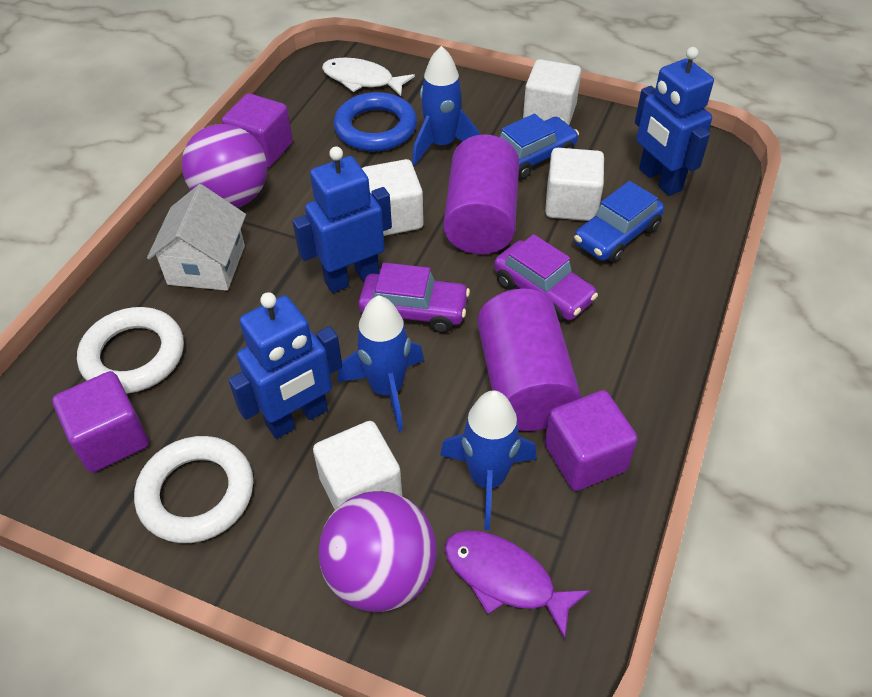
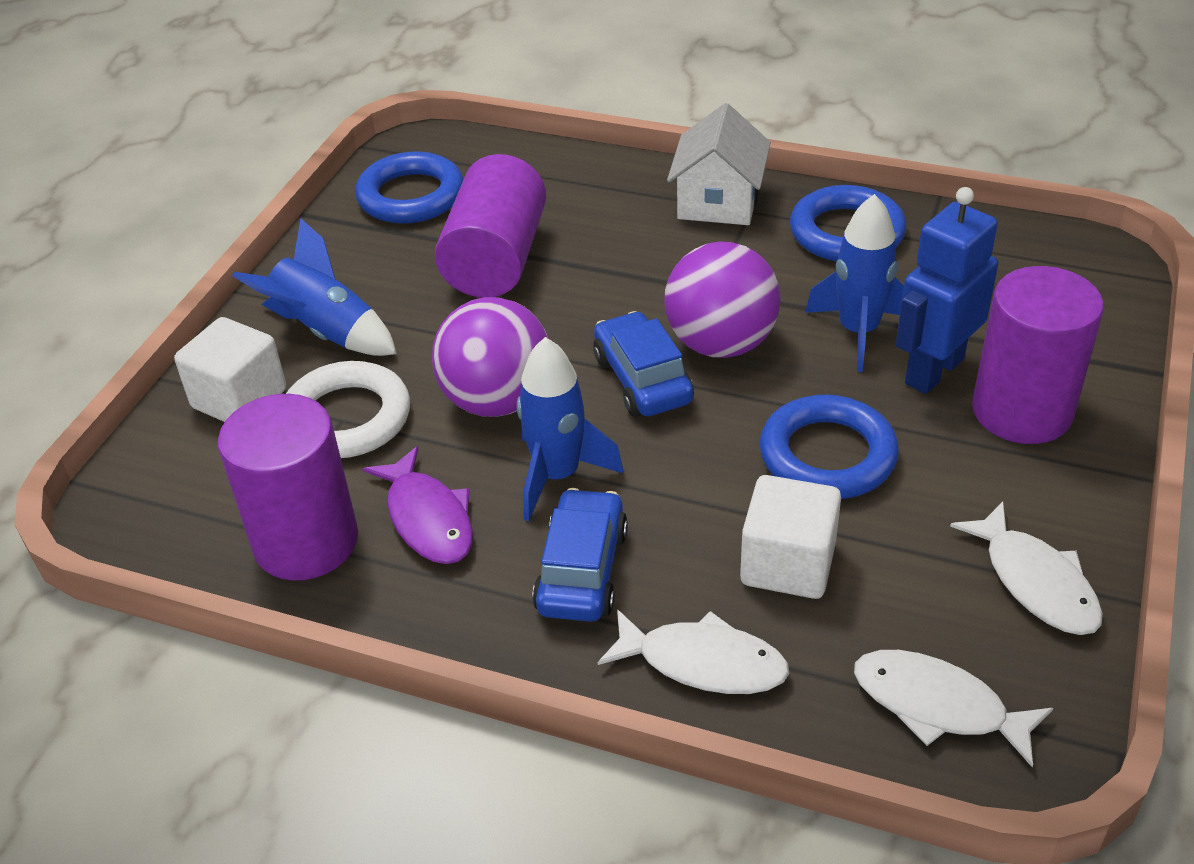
blue ring: [334,92,417,151] = 1 -> [355,152,463,224] [760,395,899,499] [790,185,906,261] = 3
blue robot: [228,292,342,439] [293,146,392,293] [635,47,714,196] = 3 -> [896,187,998,394] = 1
purple car: [359,262,470,333] [494,234,598,322] = 2 -> none = 0
purple cube: [52,371,149,472] [222,93,293,168] [545,390,638,491] = 3 -> none = 0
purple cylinder: [444,134,519,254] [477,288,581,431] = 2 -> [218,394,358,581] [435,154,546,298] [972,266,1104,444] = 3
white cube: [313,421,402,510] [362,159,424,236] [523,59,581,125] [545,148,604,221] = 4 -> [174,317,286,422] [740,475,841,599] = 2
white fish: [322,58,415,96] = 1 -> [598,609,789,694] [854,650,1053,767] [950,502,1103,635] = 3
white ring: [77,307,184,394] [134,436,253,543] = 2 -> [286,361,410,458] = 1

